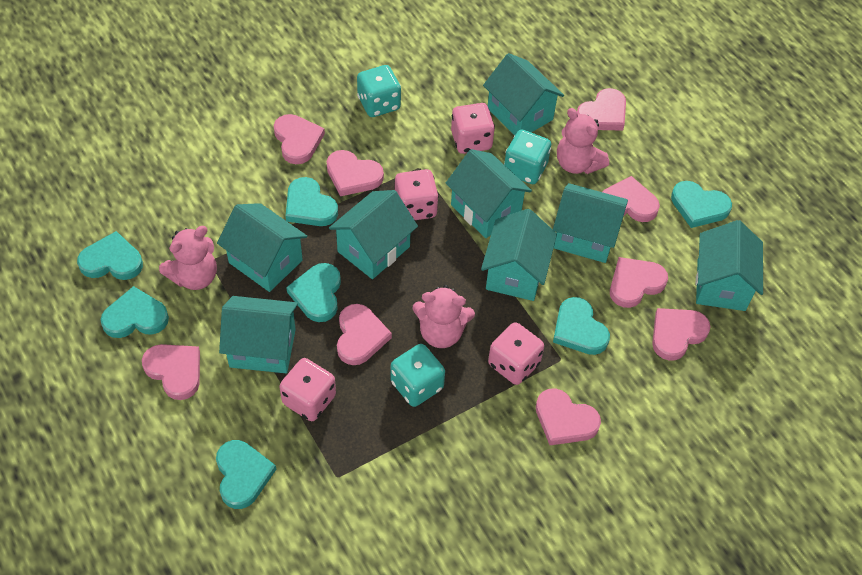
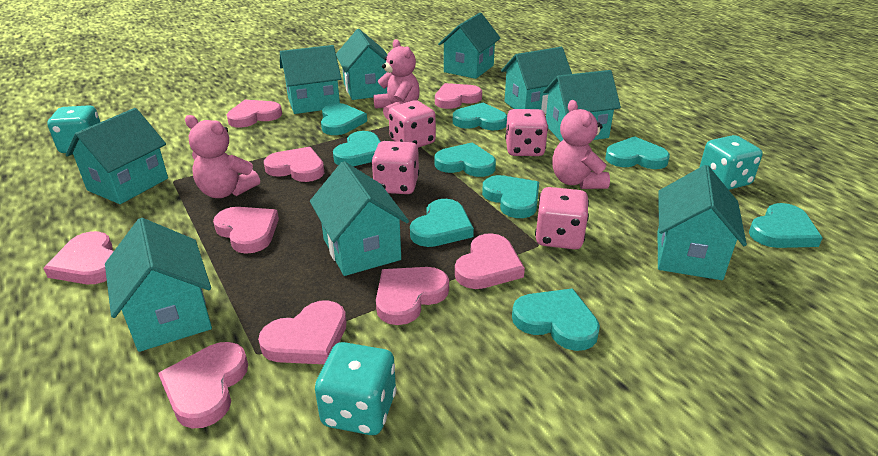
turquoise heart: [77,231,143,280] [101,286,169,338] [216,440,276,509] [286,177,338,226] [286,263,341,322] [553,297,610,355] [671,181,732,228] = 7 -> [321,103,367,135] [333,131,381,166] [410,199,474,247] [434,143,496,177] [453,103,507,130] [482,175,539,218] [512,288,600,351] [605,136,670,169] [749,203,823,248] = 9
turquoise house: [217,203,307,292] [219,296,298,373] [329,190,418,279] [445,149,532,238] [481,209,557,301] [483,53,564,135] [553,183,628,263] [696,220,763,311] = 8 -> [65,108,168,204] [105,218,212,352] [280,45,342,114] [310,161,409,276] [336,29,387,100] [438,13,501,79] [501,47,572,114] [543,70,621,141] [658,165,747,280] = 9

